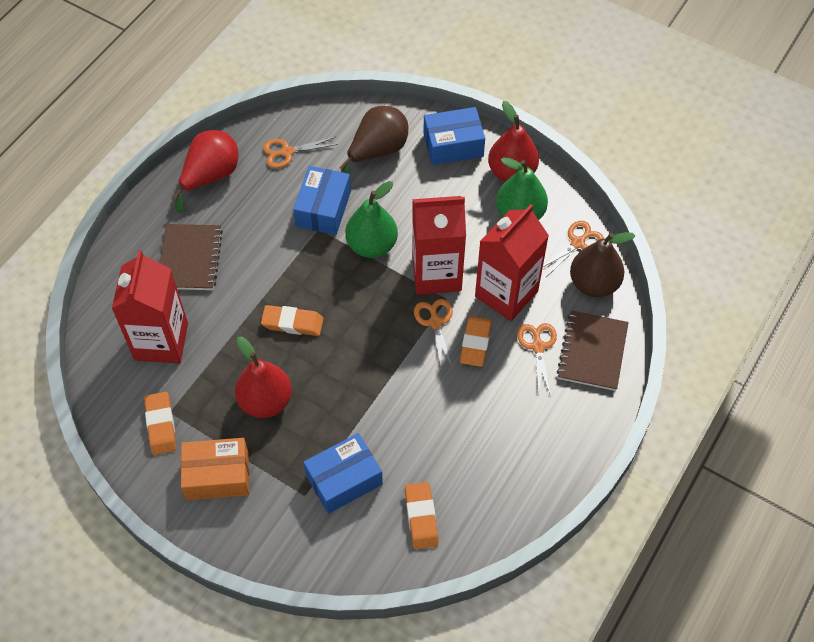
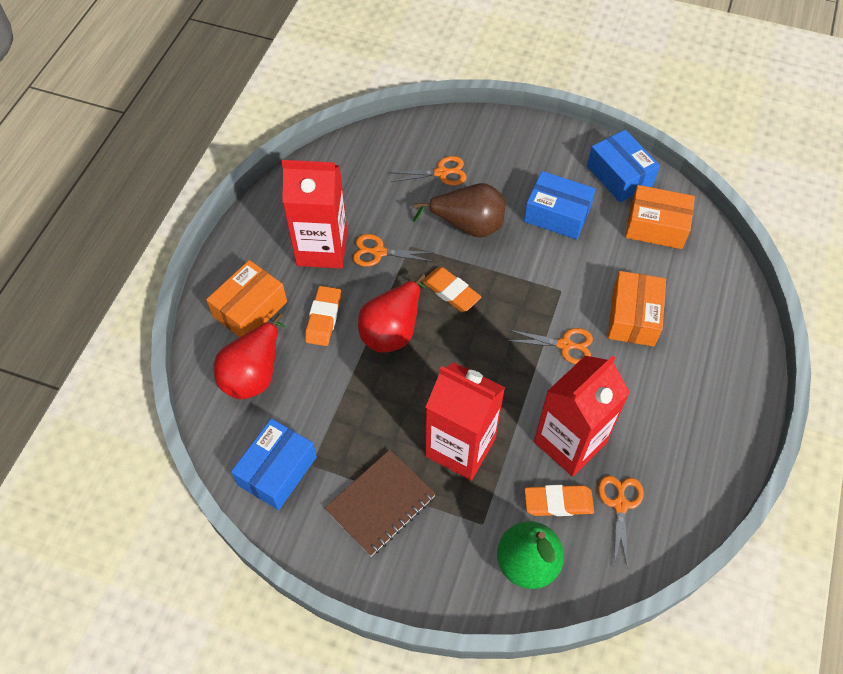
brown notebook: [160,224,223,290] [557,310,629,391] = 2 -> [325,449,436,556] = 1
brown pear: [339,106,409,174] [570,232,635,297] = 2 -> [413,183,506,238] = 1
green pear: [345,181,398,258] [496,158,548,220] = 2 -> [497,521,564,589] = 1
orange box: [181,438,249,500] = 1 -> [206,260,287,337] [608,271,666,346] [625,185,695,249] = 3
orange eraser: [144,392,176,455] [261,305,323,336] [405,482,439,549] [460,316,492,367] = 4 -> [305,286,341,346] [422,267,481,312] [524,485,594,516] = 3
red pear: [173,130,238,214] [235,337,292,418] [488,101,539,182] = 3 -> [214,313,285,399] [358,274,425,352] = 2

